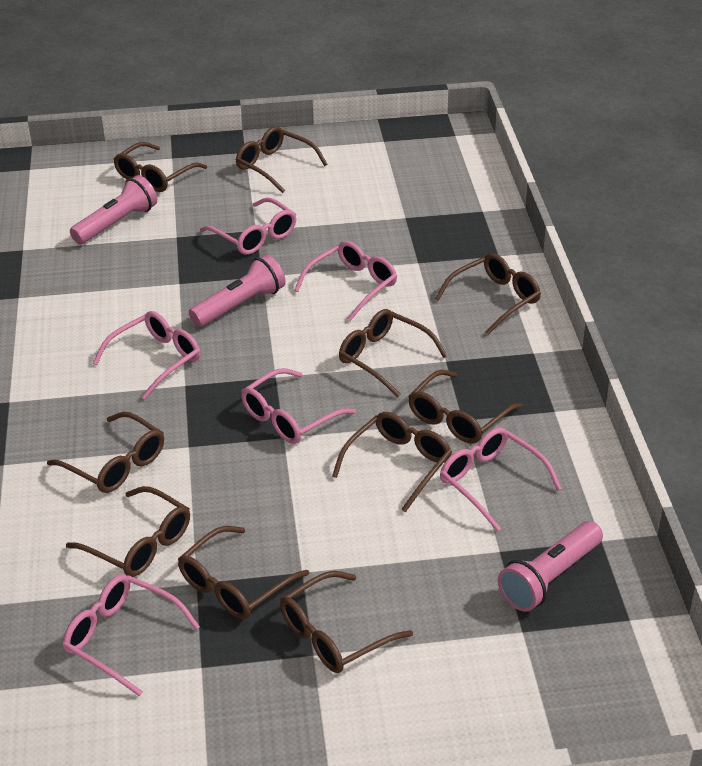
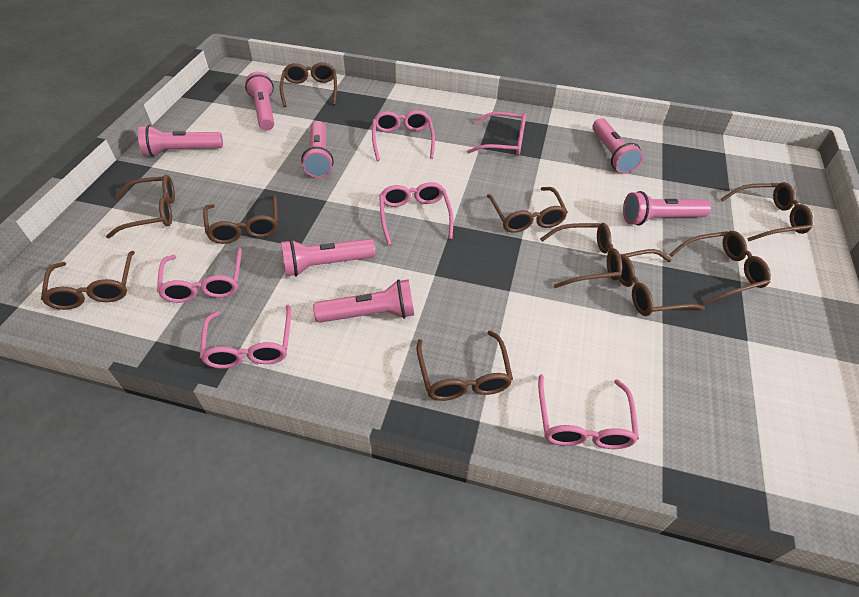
pink flashlight: [70,175,157,244] [189,254,286,327] [498,521,603,612] = 3 -> [138,125,223,157] [245,72,274,131] [281,239,375,277] [301,121,334,178] [313,279,414,323] [592,118,643,174] [623,191,711,226] = 7

